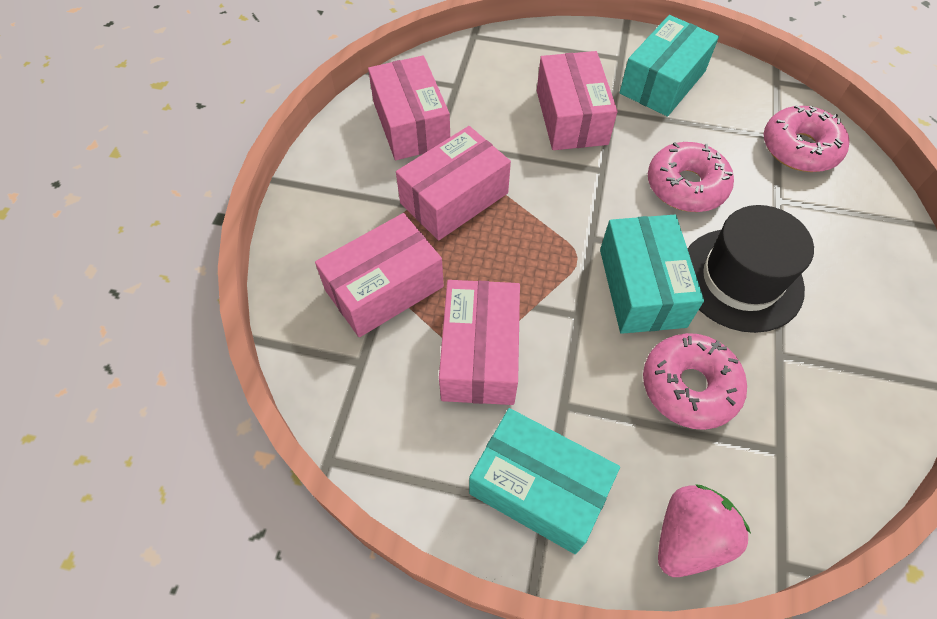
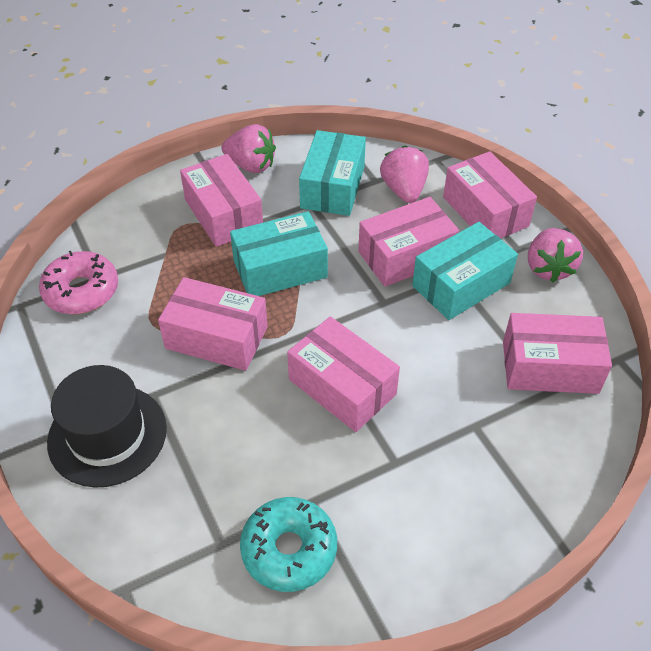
pink box: [315,213,444,337] [368,55,450,160] [396,126,511,240] [439,280,520,405] [537,51,618,150] = 5 -> [158,277,268,371] [180,154,263,247] [287,316,400,432] [358,197,459,287] [443,151,537,238] [503,313,612,394] = 6
pink donut: [643,333,747,430] [648,142,734,212] [764,105,850,172] = 3 -> [39,251,118,314] = 1
pink strawberry: [658,484,751,577] = 1 -> [222,124,276,173] [380,146,429,203] [528,228,583,283] = 3
turquoise donut: none = 0 -> [240,497,337,592] = 1

